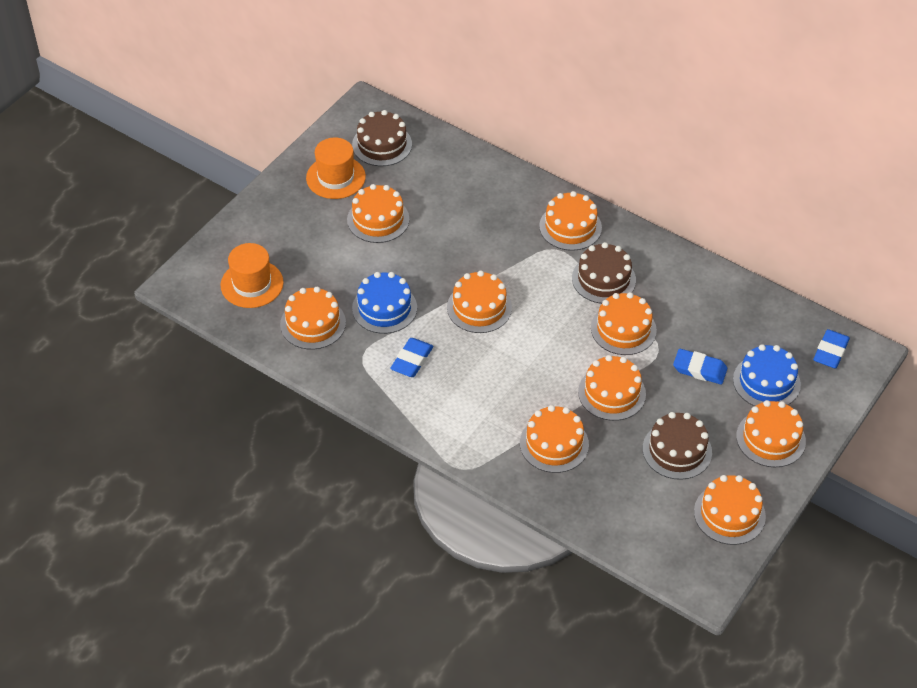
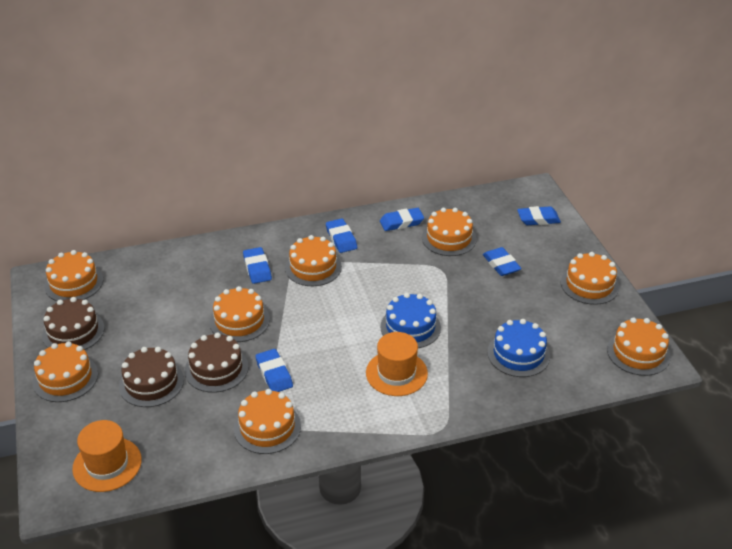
blue eraser: [390,338,434,377] [673,349,727,385] [813,329,850,369] = 3 -> [243,247,272,284] [255,349,293,392] [326,218,357,253] [380,208,424,231] [483,247,522,276] [517,206,561,225] = 6
orange cake: [280,287,346,349] [347,184,409,243] [447,271,512,333] [520,405,589,473] [539,191,602,251] [578,355,646,421] [591,292,657,355] [694,475,766,545] [736,400,806,467] = 9 -> [33,342,98,402] [44,250,103,301] [209,286,270,342] [234,389,301,454] [285,235,342,286] [422,208,477,256] [561,252,619,305] [607,317,671,376] = 8

